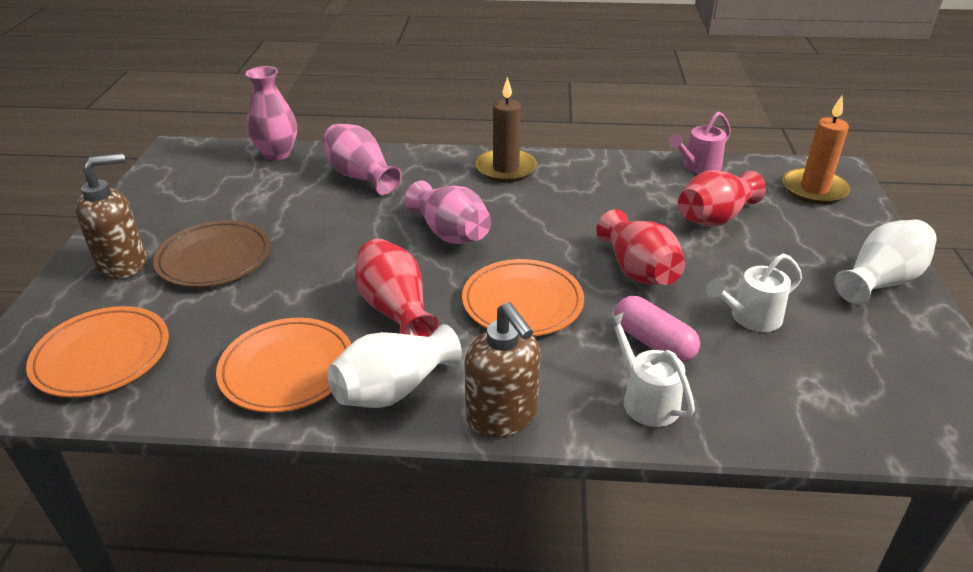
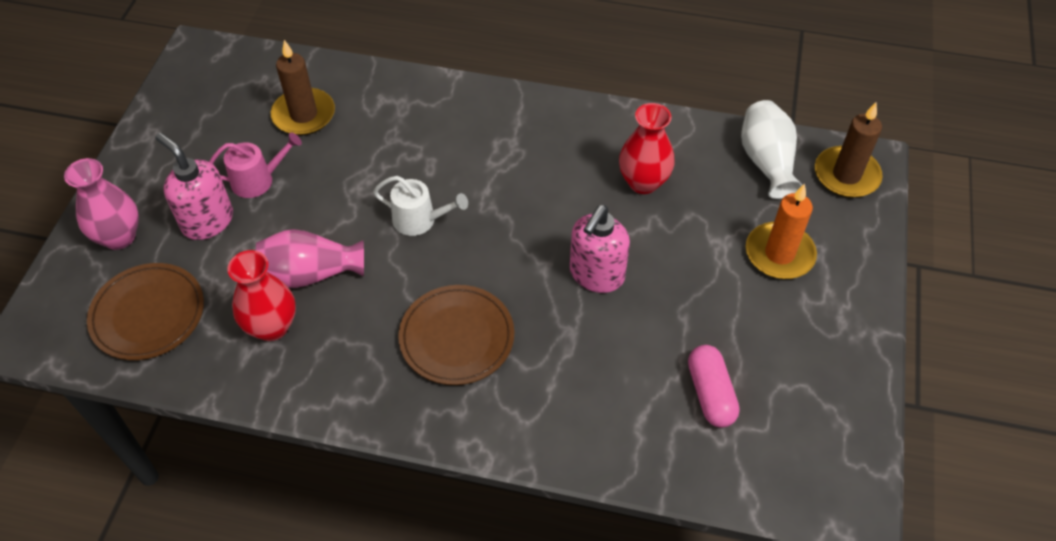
brown candle: [475,77,537,183] = 1 -> [271,40,335,135] [815,102,883,198] = 2
brown plate: [153,220,271,287] = 1 -> [87,263,204,360] [398,285,514,385] = 2
brown soap dispenser: [75,153,146,279] [464,302,540,437] = 2 -> none = 0
orange plate: [26,306,169,398] [216,318,351,413] [462,259,584,336] = 3 -> none = 0
pink soap dispenser: none = 0 -> [155,133,233,240] [570,205,630,293] = 2
pink vase: [245,66,297,160] [323,123,402,195] [405,181,491,244] = 3 -> [64,158,139,250] [256,229,364,288] = 2
red vase: [356,239,438,337] [596,209,685,285] [678,170,766,227] = 3 -> [227,250,296,341] [619,103,675,194] = 2
white vase: [327,324,462,408] [834,220,937,305] = 2 -> [741,100,802,199] = 1
white watering can: [605,313,695,427] [706,253,802,332] = 2 -> [373,176,468,236] = 1

